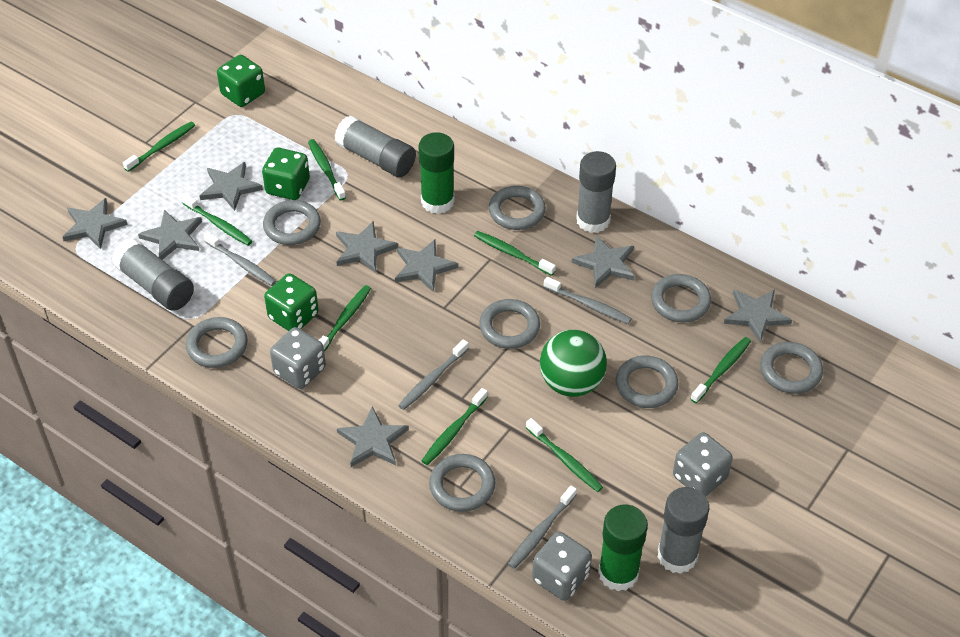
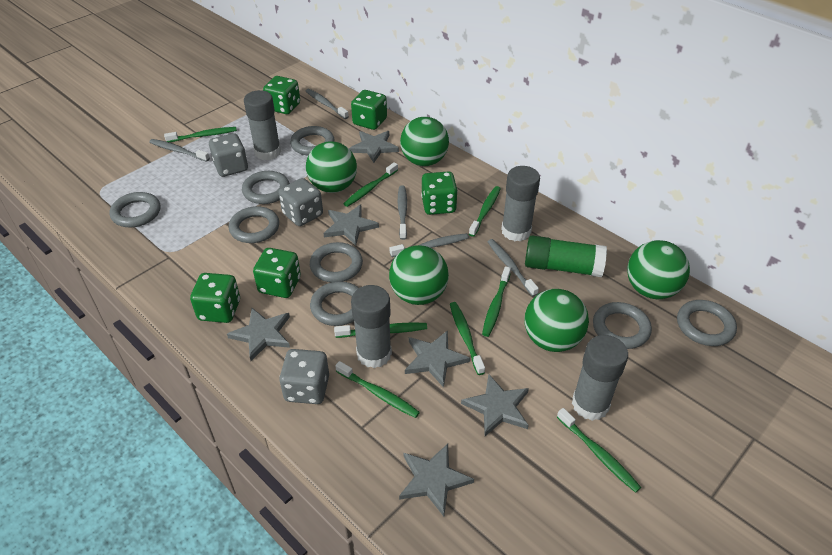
green ball: [540,330,607,397] = 1 -> [306,141,357,193] [389,245,449,305] [400,117,449,166] [524,289,589,352] [627,240,690,299] = 5
green dice: [217,55,265,107] [262,148,310,200] [264,273,319,331] = 3 -> [190,273,240,323] [253,248,301,298] [263,76,300,114] [351,90,387,130] [421,171,458,215] = 5
green glue stick: [418,132,455,214] [598,504,648,591] = 2 -> [525,235,607,277] = 1
grey star: [63,198,128,249] [138,210,202,260] [199,162,263,211] [336,221,398,273] [337,406,409,467] [395,239,458,292] [572,236,635,288] [724,289,792,343] = 8 -> [227,308,290,361] [324,204,379,246] [349,131,399,163] [399,444,474,516] [405,330,470,388] [461,374,529,436] = 6
grey toothbrush: [204,232,276,286] [398,339,469,410] [508,486,577,569] [544,277,632,324] = 4 -> [149,139,210,162] [306,89,349,119] [390,233,469,257] [398,185,407,240] [488,239,539,296] = 5

